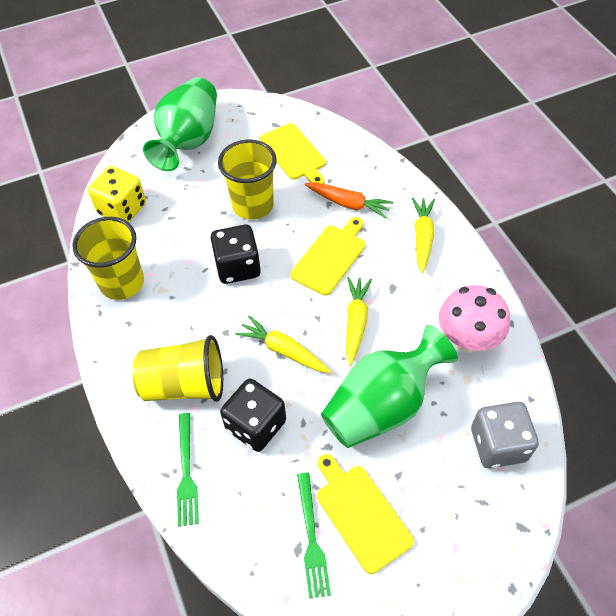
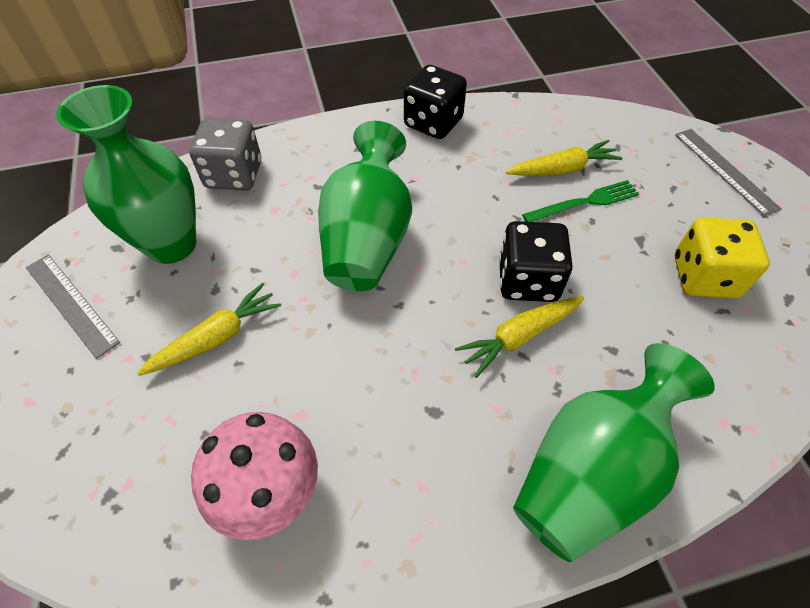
green fork: [177,413,199,527] [297,473,331,599] = 2 -> [522,180,639,222] = 1
green vase: [143,77,217,171] [321,325,458,448] = 2 -> [56,85,196,264] [318,121,412,291] [513,343,715,562] = 3
grey ruler: none = 0 -> [26,255,120,359] [675,129,782,216] = 2
orange carrot: [305,182,393,219] = 1 -> none = 0
yellow cup: [72,217,144,300] [132,335,223,402] [218,140,277,220] = 3 -> none = 0
yellow cutting board: [260,123,326,184] [290,217,365,296] [317,454,414,574] = 3 -> none = 0

